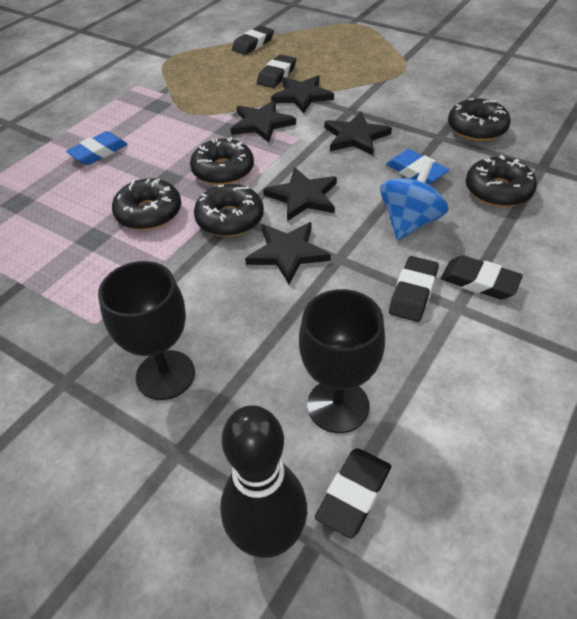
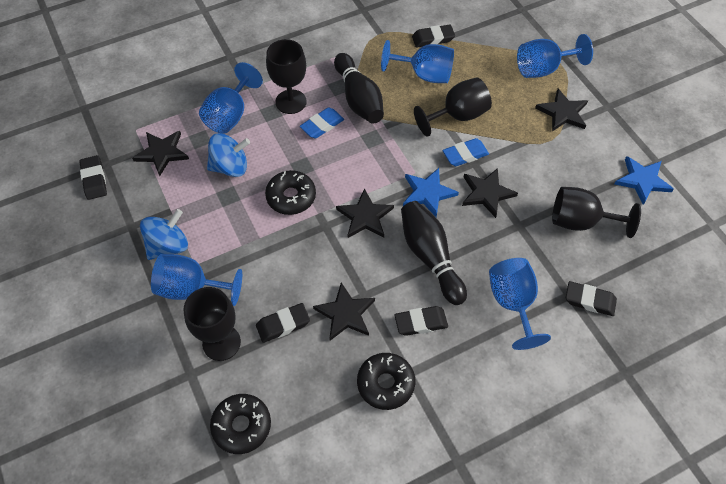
black bowling pin: [220,405,307,558] = 1 -> [334,53,384,124] [401,201,467,305] = 2
black donut: [112,178,181,230] [190,137,254,185] [194,184,264,237] [448,98,511,141] [466,155,537,207] = 5 -> [210,394,271,454] [265,170,316,215] [357,353,415,410] = 3
black goblet: [98,261,195,400] [299,289,385,433] = 2 -> [183,287,241,361] [266,39,307,114] [414,77,492,137] [552,187,641,238] = 4
blue goblet: none = 0 -> [151,254,242,306] [199,62,263,134] [381,40,454,83] [489,258,551,350] [517,34,593,78] = 5
blue spinning top: [380,159,448,240] = 1 -> [140,209,188,260] [207,133,250,177] = 2
blue star: none = 0 -> [403,168,459,217] [614,156,674,205] = 2

